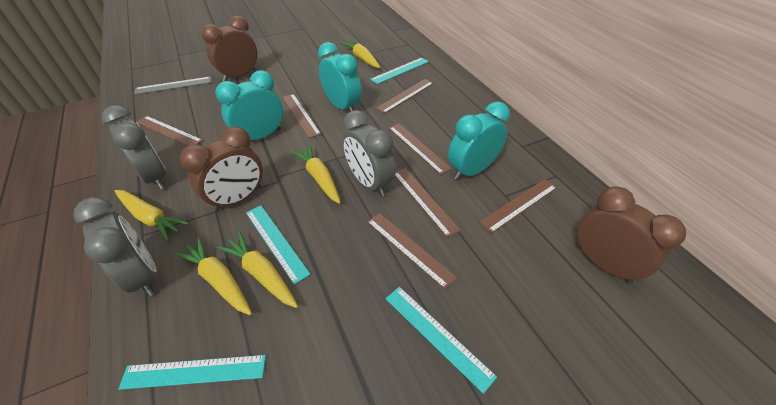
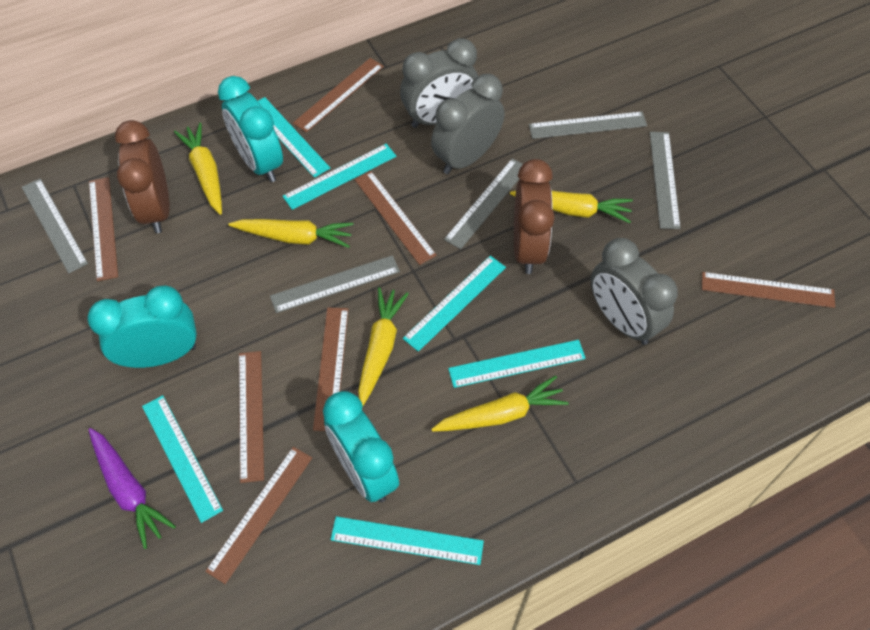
brown clock: [180,127,263,212] [201,16,257,81] [576,186,686,284] = 3 -> [115,120,170,233] [514,159,555,274] = 2
grey ruler: [134,77,211,95] = 1 -> [22,179,88,273] [270,255,400,313] [444,158,523,249] [529,111,647,139] [650,132,681,229] = 5
purple carrot: none = 0 -> [88,428,176,549] = 1
turquoise ruler: [119,355,266,390] [246,205,311,284] [370,57,429,84] [386,287,497,394] = 4 -> [142,395,223,523] [258,97,330,178] [282,144,397,210] [330,516,484,565] [403,255,506,352] [448,340,586,388] = 6

